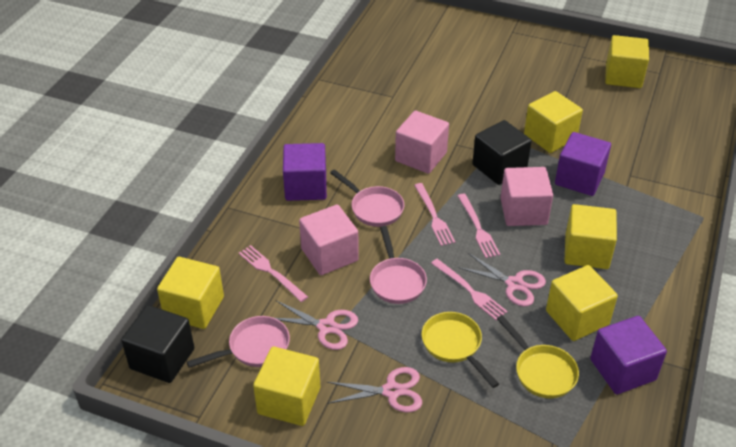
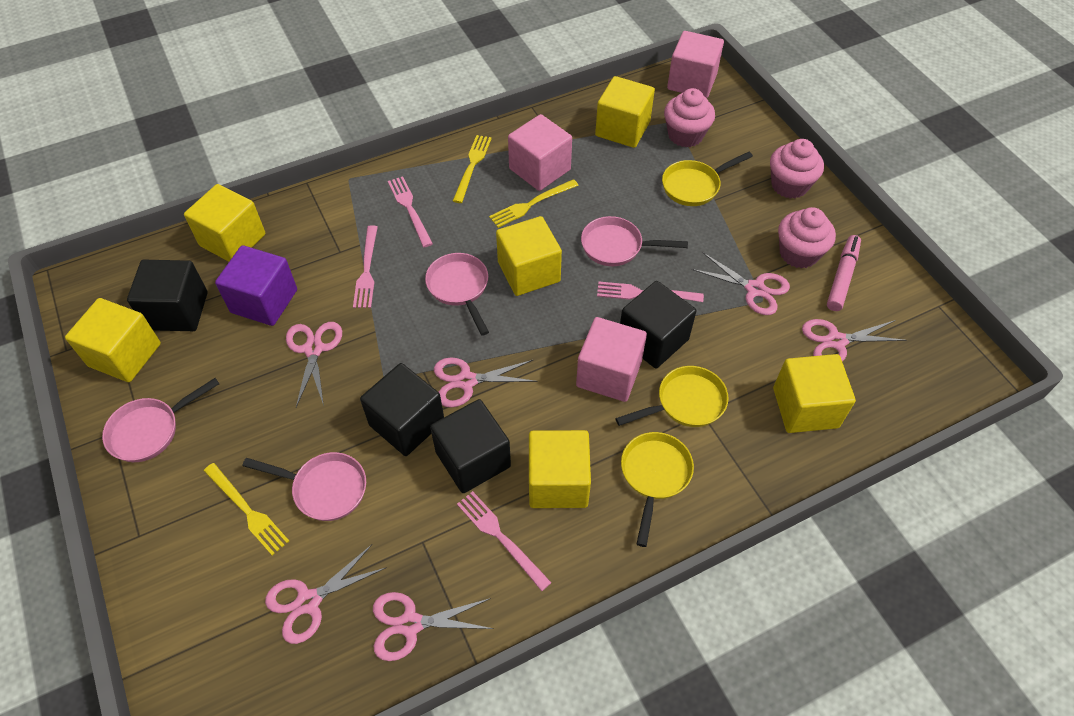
black cube: [121,305,194,383] [472,120,532,185] = 2 -> [127,260,208,331] [360,363,444,456] [430,399,511,493] [620,281,696,368] = 4
pink cupcake: none = 0 -> [664,88,715,147] [770,139,824,199] [778,207,836,269] = 3
pink marker: none = 0 -> [827,235,861,311] = 1
pink pan: [187,316,290,368] [330,169,404,227] [370,226,427,304] = 3 -> [102,378,219,462] [242,452,366,521] [425,253,489,336] [581,216,688,266] = 4
pink scissors: [275,301,358,350] [327,367,422,412] [458,253,546,307] = 3 -> [265,545,387,644] [286,322,342,407] [373,592,494,661] [434,357,538,408] [692,253,790,315] [802,319,906,361] = 6
purple cube: [283,143,327,201] [555,132,611,196] [590,316,667,395] = 3 -> [215,245,297,326] = 1
yellow fork: none = 0 -> [204,463,289,555] [453,135,492,203] [489,179,579,228] = 3
yellow pan: [421,312,499,388] [497,315,579,399] = 2 -> [615,366,729,427] [621,432,694,547] [662,152,753,206] = 3

